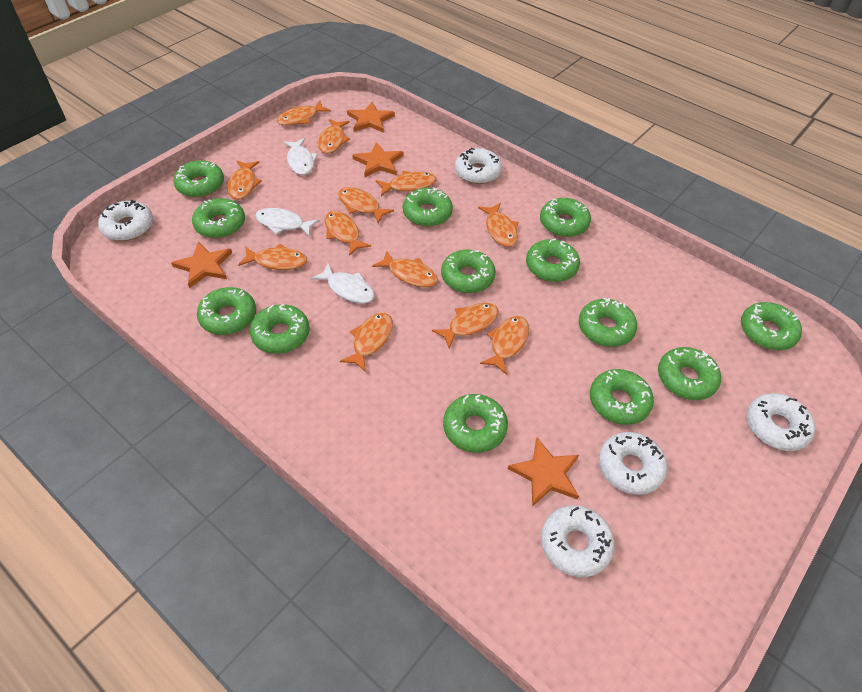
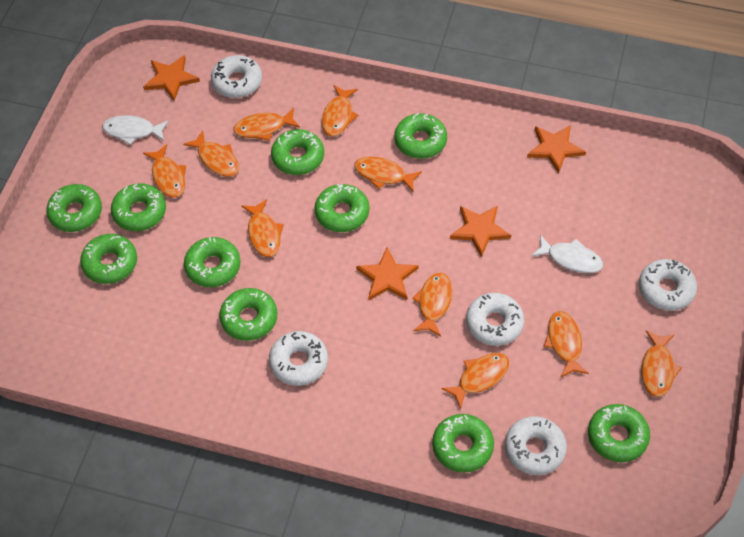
green donut: [173,160,224,198] [192,198,245,238] [197,287,256,335] [250,304,310,354] [403,187,453,227] [441,249,496,293] [443,394,508,453] [526,239,580,282] [540,198,591,237] [579,298,637,347] [590,369,654,425] [658,347,721,400] [741,302,802,350] = 13 -> [46,184,102,232] [80,234,137,284] [111,183,166,231] [184,237,240,287] [219,288,277,341] [271,129,324,175] [314,184,369,232] [394,113,447,159] [432,414,494,473] [588,404,650,462] = 10
orange fish: [227,161,262,200] [238,244,307,270] [277,101,331,126] [318,119,350,154] [325,211,372,256] [338,187,394,223] [340,313,393,372] [372,250,438,287] [376,171,436,196] [432,303,498,348] [478,203,518,247] [480,316,529,375] = 12 -> [143,144,186,198] [183,130,239,177] [233,108,300,141] [241,199,284,257] [322,85,358,136] [354,157,422,191] [412,272,452,336] [441,353,509,409] [544,311,589,378] [641,330,682,397] = 10
white fish: [255,208,319,236] [283,138,318,175] [311,264,375,304] = 3 -> [102,115,169,145] [531,235,603,273] = 2

